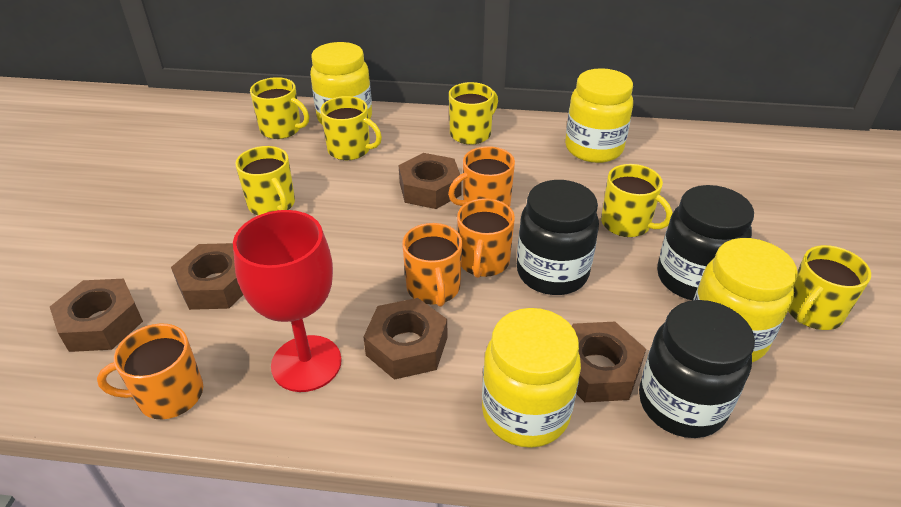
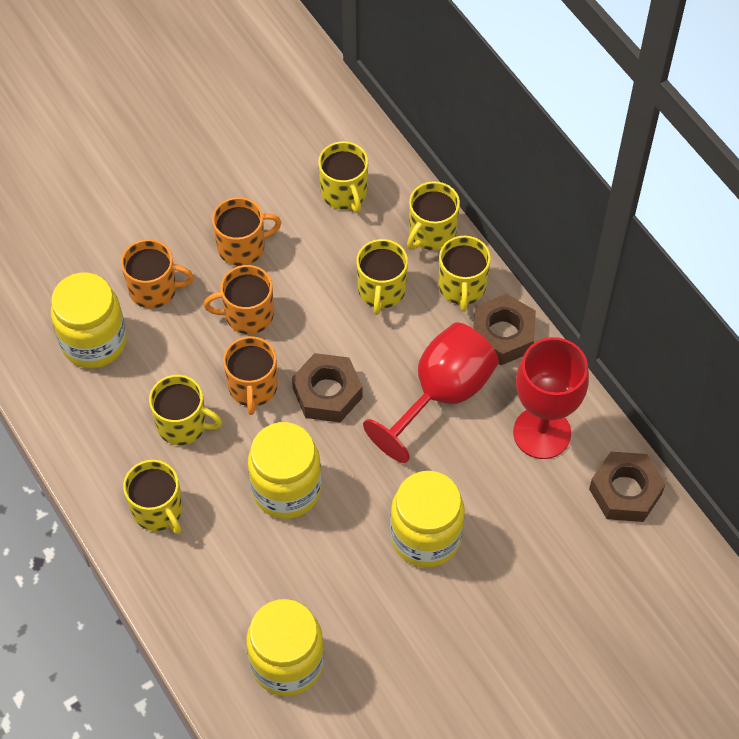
black jar: [517,180,599,295] [639,300,755,438] [657,185,754,300] = 3 -> none = 0
brown nut: [50,279,143,352] [171,243,243,310] [363,298,447,380] [399,153,461,209] [572,322,646,402] = 5 -> [292,353,363,423] [473,294,536,365] [589,452,665,522] = 3
red goblet: [233,210,342,392] = 1 -> [363,322,499,463] [513,337,589,459] = 2

